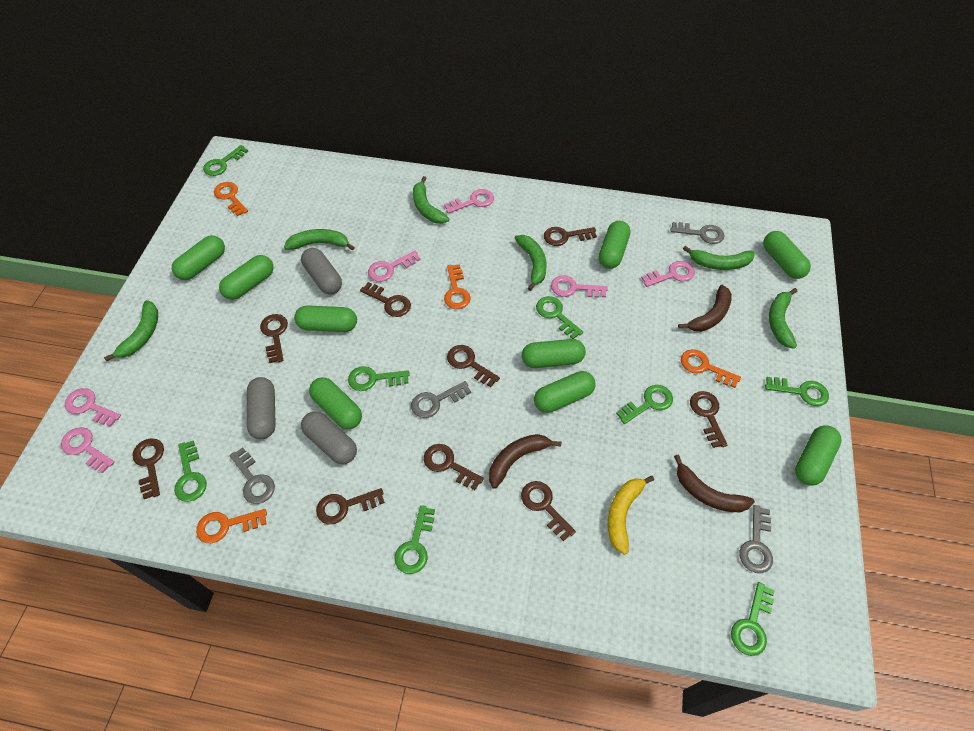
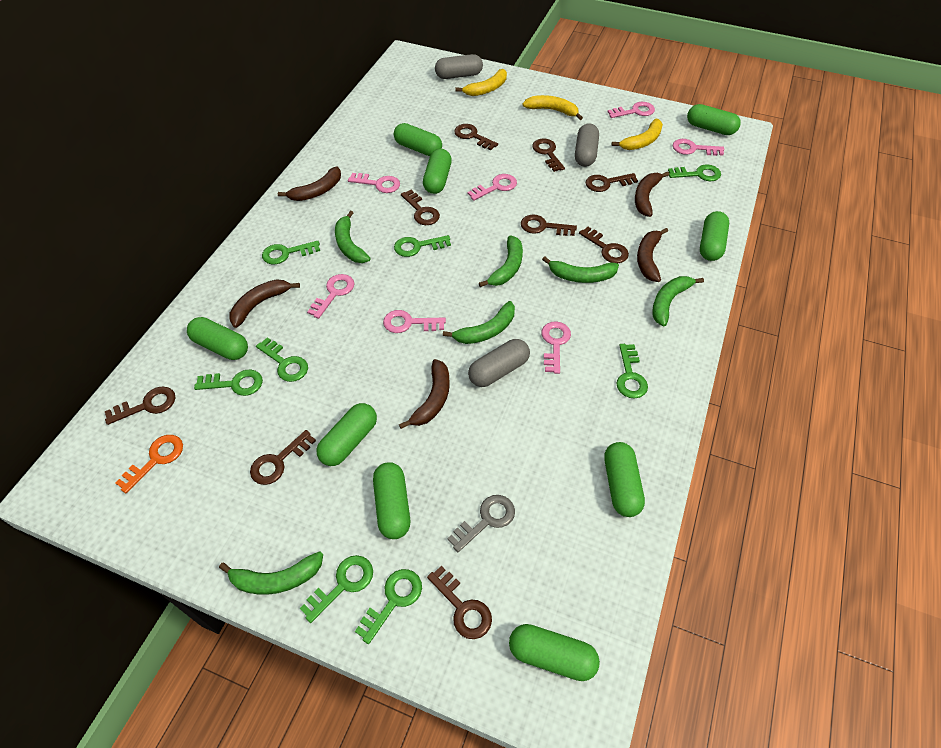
brown banana: [489,434,561,488] [674,455,755,512] [678,285,732,332] = 3 -> [229,279,300,328] [278,166,341,201] [399,359,450,429] [635,172,669,217] [637,228,668,282] = 5
grey key: [229,448,275,504] [411,381,471,418] [670,222,725,244] [739,505,773,573] = 4 -> [447,495,515,552] = 1
orange key: [196,509,267,543] [214,182,248,216] [444,264,471,309] [681,349,741,388] = 4 -> [116,435,183,493] = 1
pink key: [61,427,115,473] [65,388,121,427] [368,250,421,282] [444,189,494,214] [551,276,607,298] [641,261,695,287] = 6 -> [307,274,354,319] [348,173,400,193] [383,310,446,333] [468,174,517,201] [542,321,571,374] [608,102,655,118] [673,139,724,156] = 7
yellow banana: [608,476,654,555] = 1 -> [455,69,507,96] [522,95,583,120] [612,119,663,150] = 3

